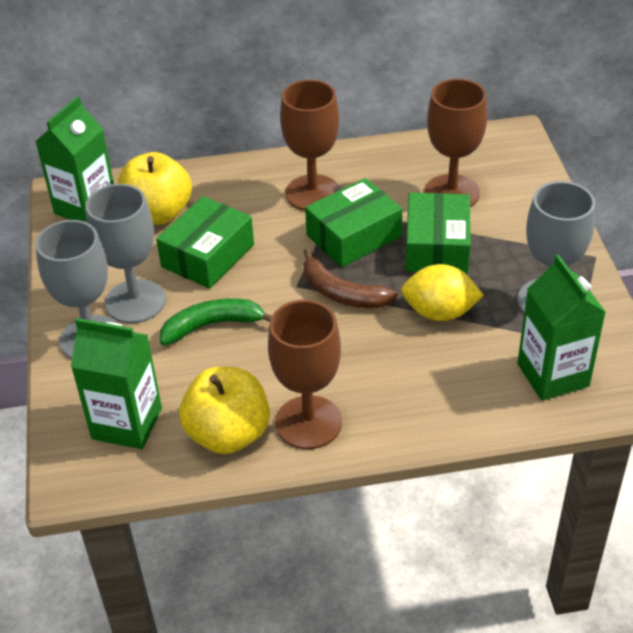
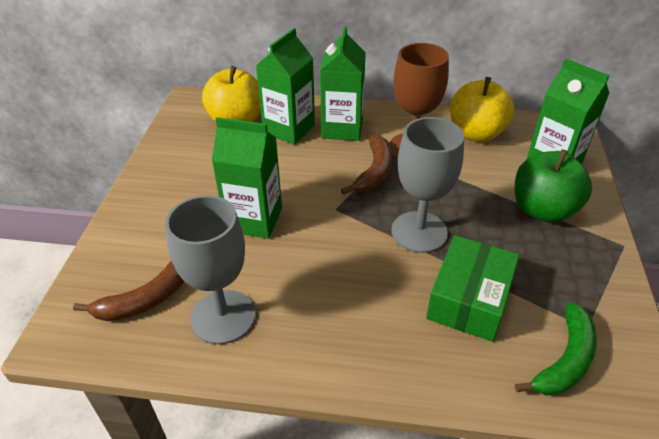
brown banana: [303,248,398,308] = 1 -> [73,261,184,321] [341,135,392,195] = 2
brown goblet: [268,300,342,449] [280,80,340,211] [424,79,487,207] = 3 -> [389,43,449,159] = 1
green apple: none = 0 -> [515,149,592,223] = 1
green box: [156,196,254,289] [305,178,402,267] [406,193,471,274] = 3 -> [426,235,519,342] = 1
green carton: [35,96,114,222] [71,318,162,449] [517,254,606,401] = 3 -> [212,117,282,239] [256,28,315,144] [320,26,366,141] [526,59,610,164] = 4
grey goblet: [35,220,117,359] [85,184,166,323] [517,181,595,313] = 3 -> [165,195,255,344] [391,117,464,253] = 2
yellow lemon: [401,264,484,321] = 1 -> none = 0

